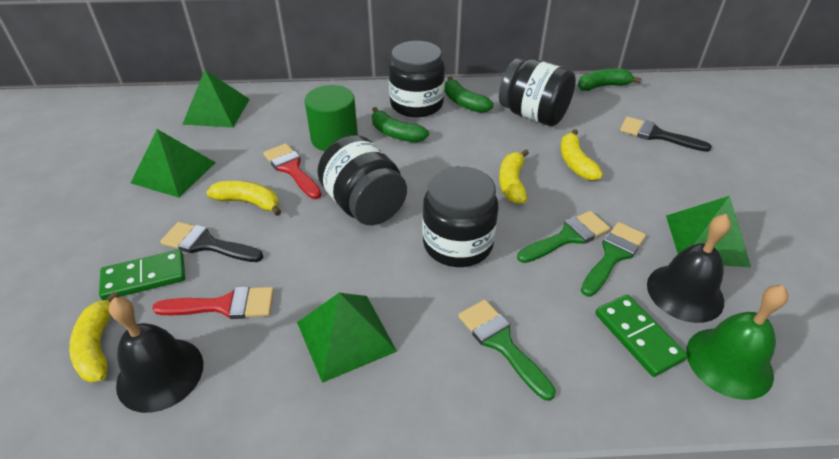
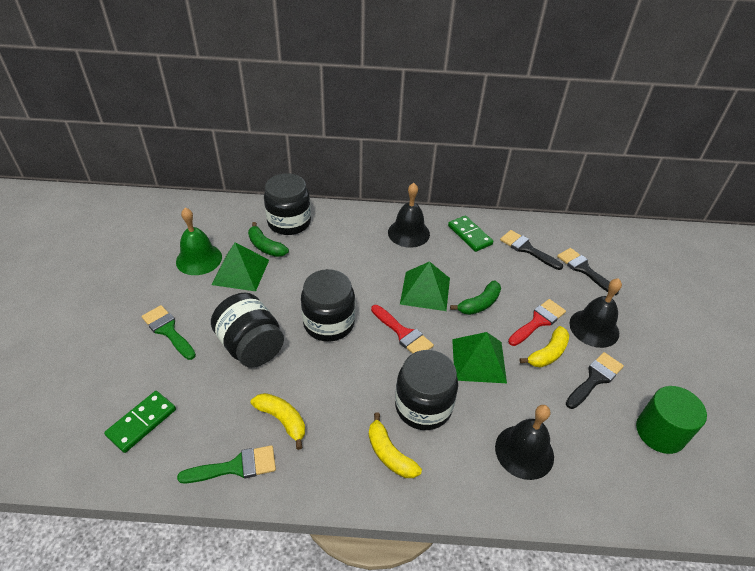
black bell: [109,297,203,413] [647,214,731,323] = 2 -> [388,183,430,248] [495,405,554,480] [569,278,622,348] = 3
black brush: [160,222,263,262] [620,117,712,152] = 2 -> [500,230,563,270] [557,248,619,295] [566,352,624,409] = 3
green banana: [372,107,429,142] [445,76,494,113] [578,69,642,91] = 3 -> [248,222,289,257] [450,281,501,315] = 2
green brush: [458,300,556,401] [517,211,610,263] [581,222,646,296] = 3 -> [142,305,196,360] [177,445,276,483] = 2
green pyramid: [131,129,216,198] [182,70,250,128] [297,293,397,383] [666,196,751,267] = 4 -> [212,242,269,291] [400,261,450,311] [452,332,507,383] = 3
yellow banana: [69,292,119,383] [207,181,281,216] [499,149,529,204] [560,129,603,181] = 4 -> [251,393,305,450] [369,413,422,478] [520,326,569,368] = 3

